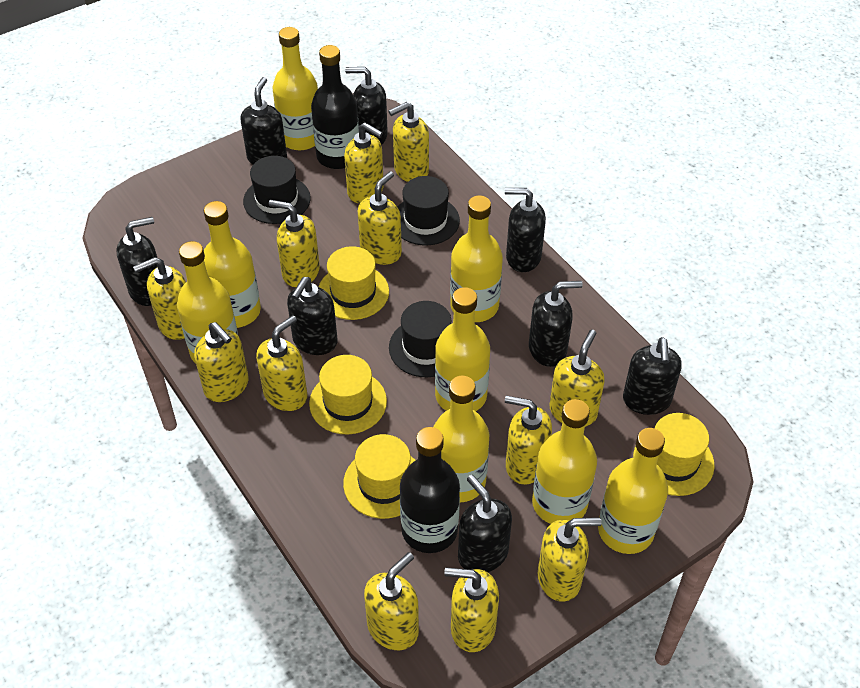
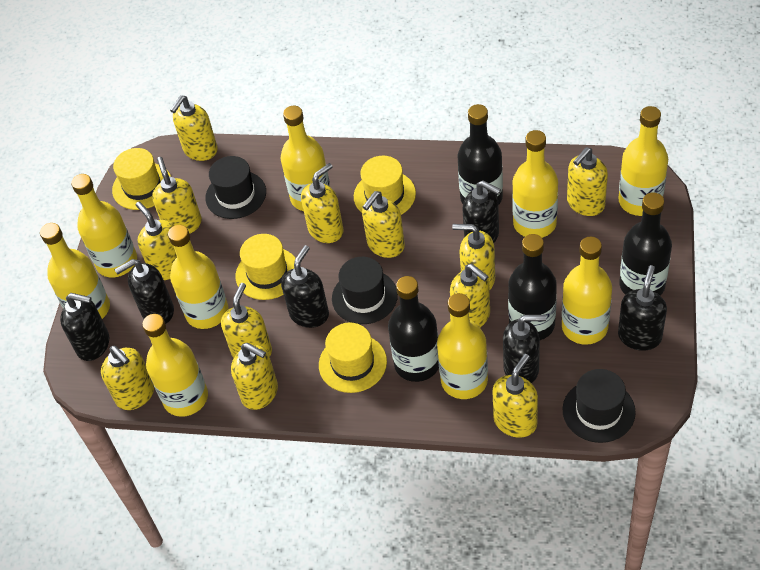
black bottle: [311,45,359,169] [400,427,460,553] = 2 -> [388,276,439,382] [458,104,503,205] [508,234,557,340] [619,192,672,296] = 4
black soap dispenser: [117,217,157,306] [240,77,287,164] [287,277,338,355] [345,67,388,145] [458,475,512,572] [505,188,546,272] [529,281,583,367] [623,337,682,415] = 8 -> [60,293,109,361] [114,259,174,324] [281,245,329,328] [463,181,501,243] [503,315,546,383] [618,265,667,351] = 6
yellow bottle: [177,241,238,363] [204,201,261,328] [273,27,318,150] [433,376,489,503] [435,287,490,411] [450,195,503,322] [532,399,597,524] [598,428,668,554] = 8 -> [40,223,110,319] [71,174,137,277] [142,314,208,417] [168,225,228,329] [280,106,330,211] [437,293,488,399] [512,130,558,238] [562,237,612,345] [618,106,668,216] = 9

